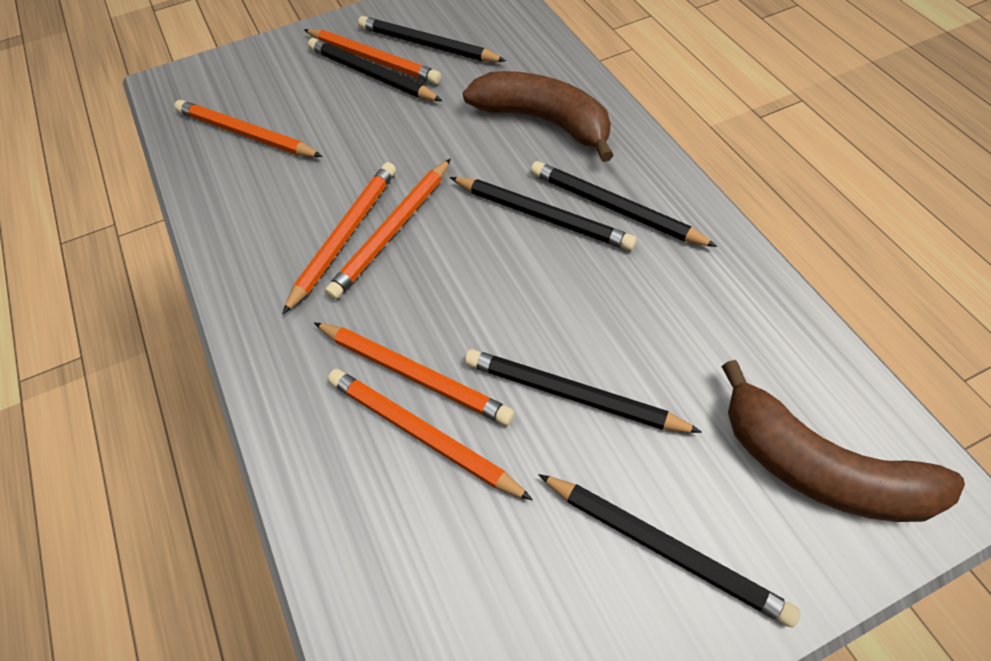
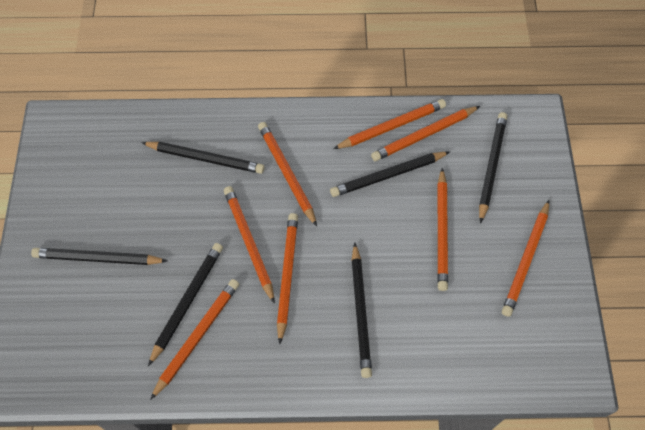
brown banana: [463,71,614,162] [721,360,965,522] = 2 -> none = 0
orange pencil: [174,100,323,157] [282,162,396,315] [304,29,441,84] [314,322,515,426] [325,158,451,300] [328,369,533,501] = 6 -> [150,279,239,400] [224,186,275,304] [258,122,317,227] [277,213,298,344] [333,99,446,149] [371,106,480,161] [437,168,448,291] [502,200,549,317] = 8

